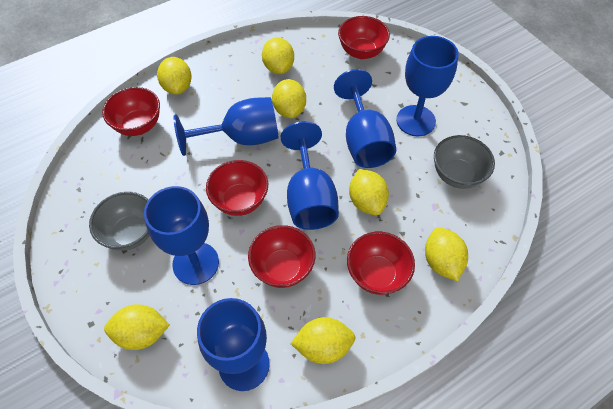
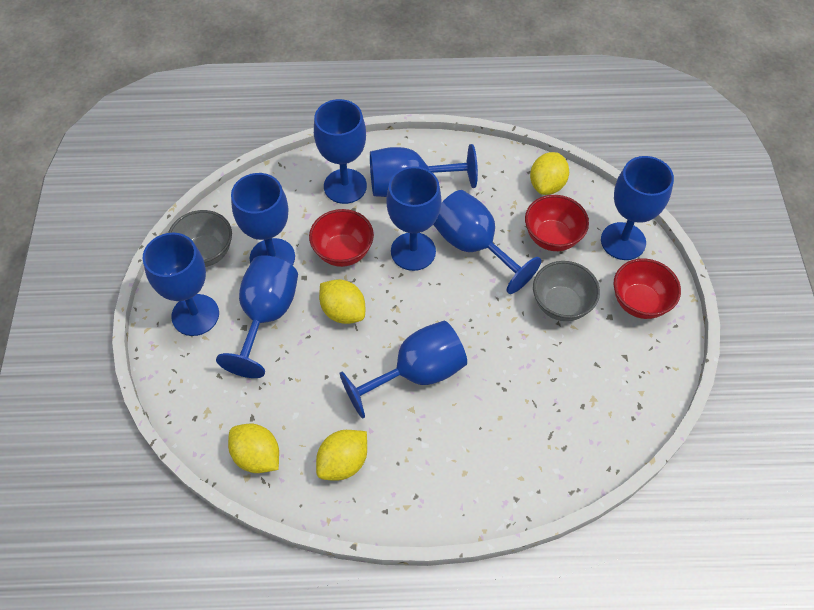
blue goblet: [144,186,219,285] [174,97,279,156] [197,298,270,391] [281,121,339,230] [334,69,396,168] [396,36,459,136] = 6 -> [143,233,219,336] [216,255,298,378] [231,173,295,266] [314,99,367,204] [340,321,467,418] [370,144,478,197] [386,166,441,271] [433,190,541,294] [601,156,674,260] = 9
red bowl: [102,87,160,136] [206,160,268,216] [248,225,315,288] [338,16,390,59] [347,232,415,295] = 5 -> [309,209,374,267] [525,195,589,251] [613,259,681,319] = 3
yellow lemon: [104,304,170,350] [157,57,192,95] [262,37,294,74] [272,79,306,118] [290,317,356,364] [349,169,389,215] [425,227,468,282] = 7 -> [228,424,279,473] [316,430,367,481] [319,279,365,324] [530,152,569,195] = 4

